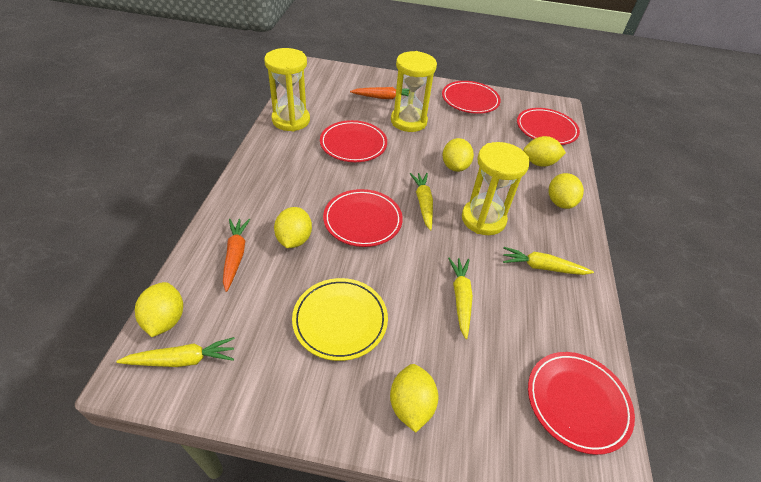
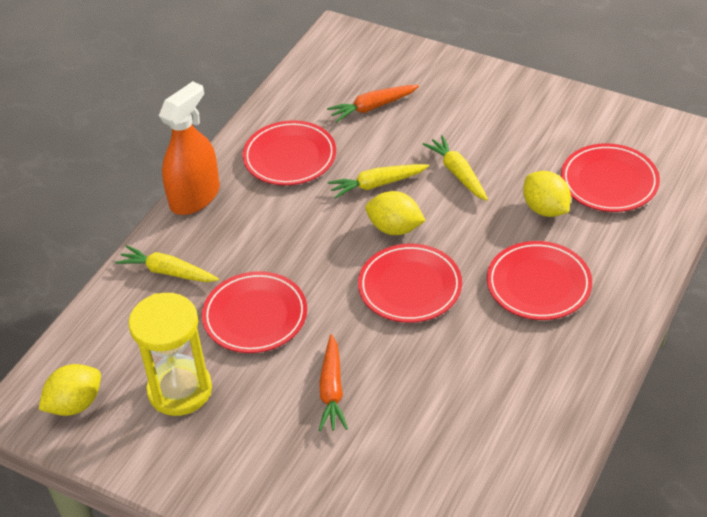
orange spray bottle: none = 0 -> [159,81,220,215] = 1
yellow carrot: [116,337,235,367] [410,173,433,230] [448,258,473,339] [503,247,594,275] = 4 -> [115,245,219,282] [328,164,429,199] [423,135,488,201] = 3
yellow hourglass: [264,48,310,132] [391,51,437,132] [462,142,530,235] = 3 -> [128,293,212,416] = 1
yellow lemon: [135,282,183,337] [274,207,312,248] [390,364,438,433] [442,138,474,172] [523,136,566,167] [549,173,584,209] = 6 -> [39,364,101,416] [365,191,426,235] [523,171,571,217] = 3
yellow plate: [292,278,388,361] = 1 -> none = 0

